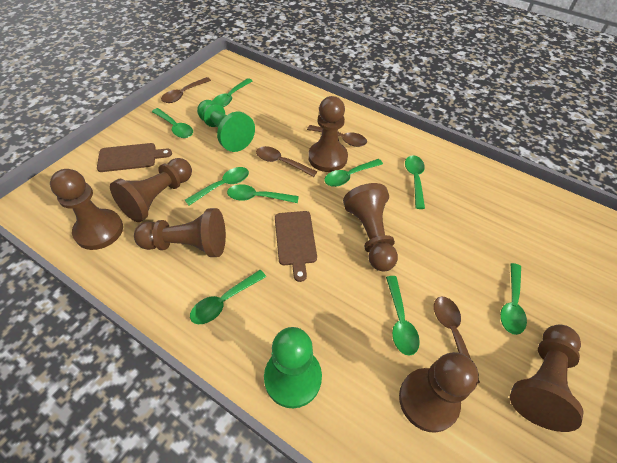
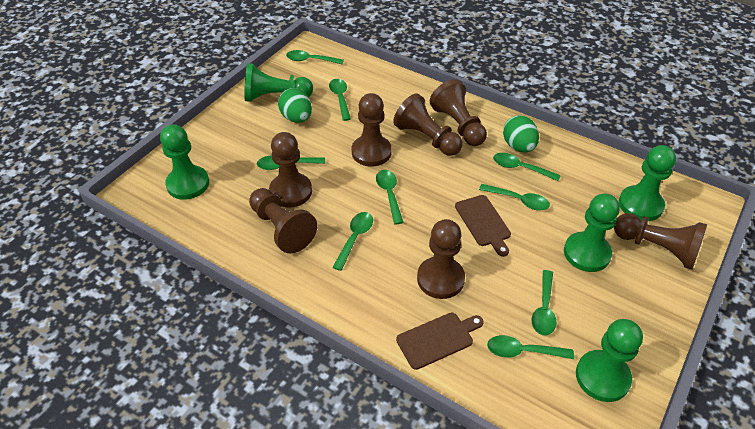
brown spoon: [161,77,211,103] [256,146,317,177] [307,125,367,147] [434,297,480,383] = 4 -> none = 0
green egg: none = 0 -> [278,88,312,123] [503,115,539,153] = 2
green pawn: [197,100,255,152] [264,327,322,408] = 2 -> [160,124,209,200] [244,63,313,102] [564,193,620,272] [576,319,643,402] [619,145,676,221] = 5

